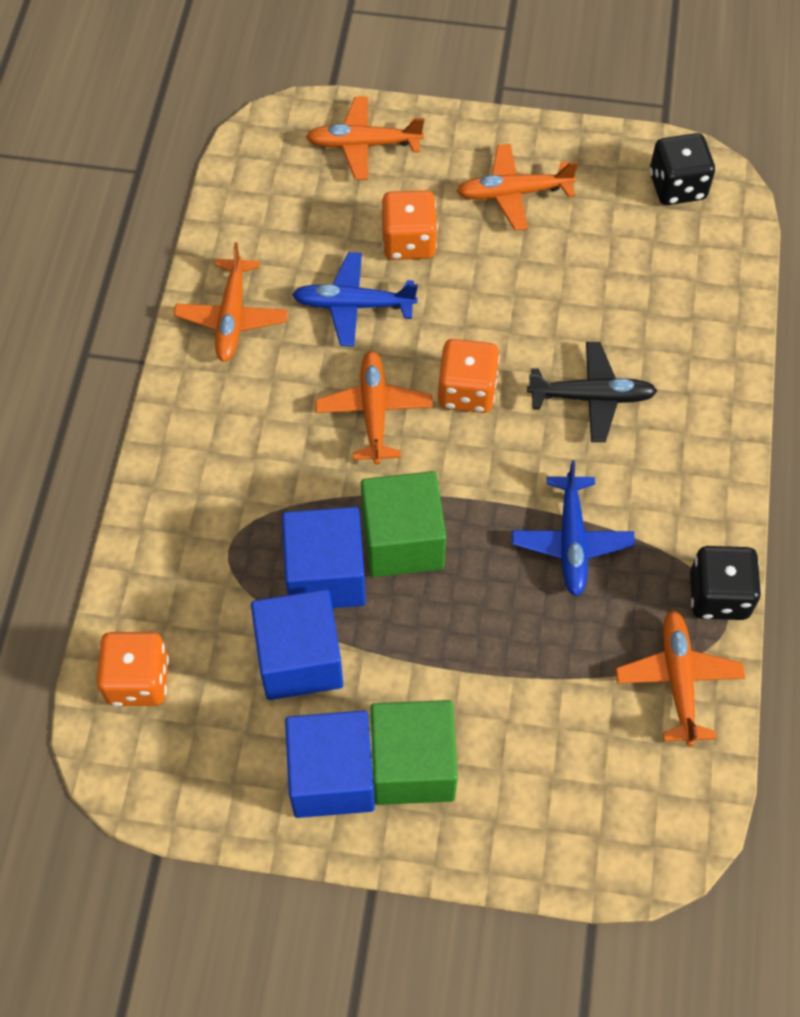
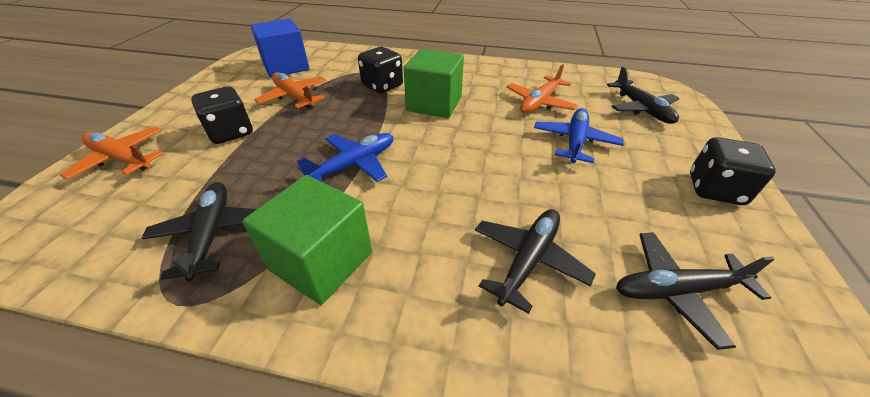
black dice: [650,133,715,205] [690,546,761,620] = 2 -> [191,86,253,144] [358,47,403,94] [690,137,776,205] = 3
black plane: [527,342,657,442] = 1 -> [142,182,257,281] [475,209,596,314] [607,66,679,124] [616,232,775,350] = 4
blue cube: [251,589,343,700] [282,507,366,608] [285,710,375,818] = 3 -> [250,18,309,78] = 1
orange dice: [97,632,169,706] [381,190,438,260] [438,339,500,413] = 3 -> none = 0
orange plane: [174,242,288,362] [306,97,424,180] [315,351,433,465] [457,144,578,231] [616,610,745,747] = 5 -> [60,126,164,180] [254,72,326,108] [506,64,578,113] = 3

